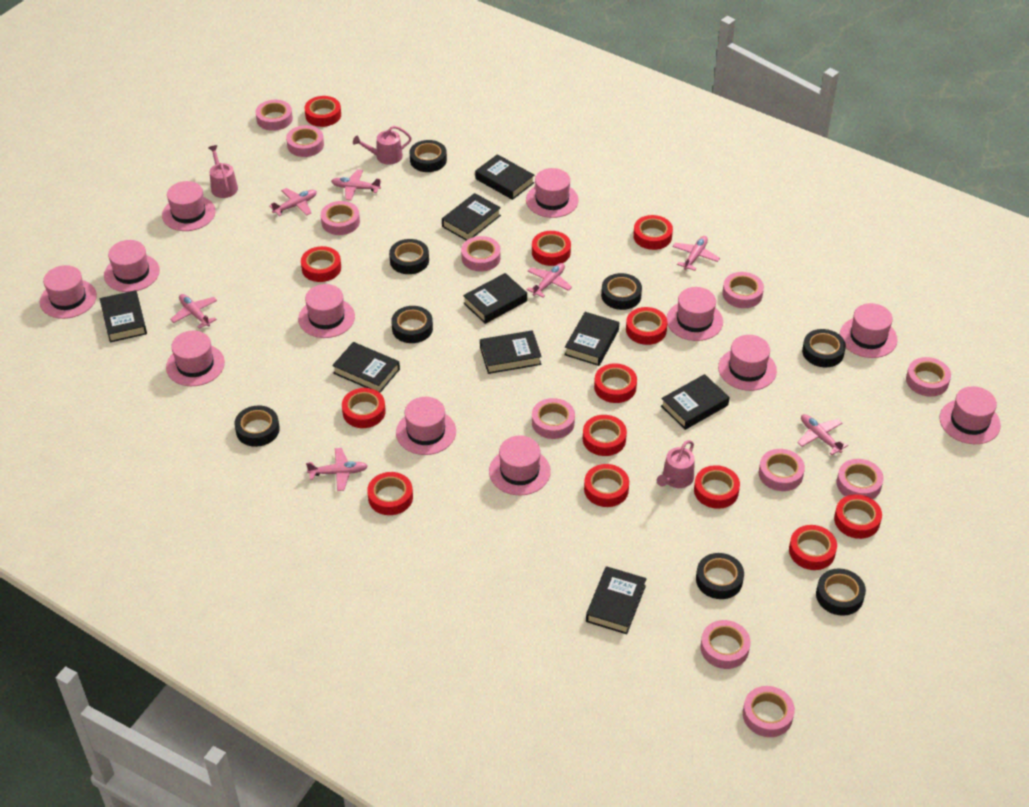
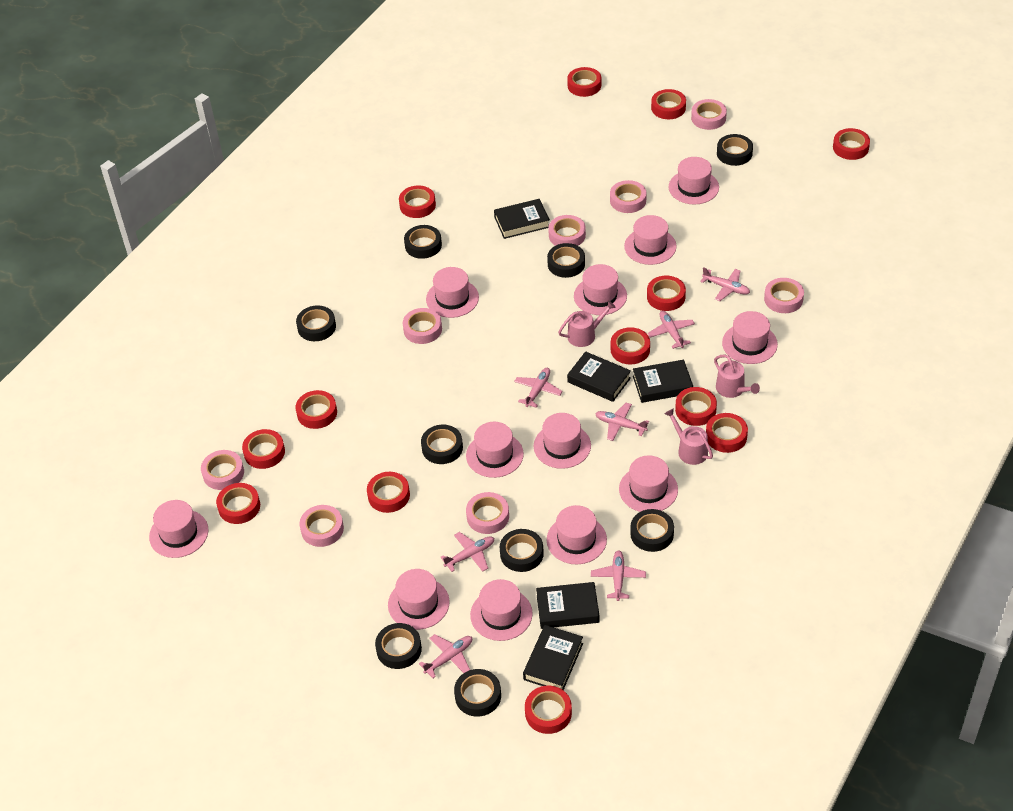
black book: [100,290,147,342] [332,342,400,393] [442,193,501,241] [463,273,527,324] [475,154,534,200] [480,330,542,374] [564,312,619,366] [586,566,647,634] [661,374,729,430] = 9 -> [494,199,550,239] [523,625,583,690] [536,582,600,629] [567,351,631,402] [633,360,693,403] = 5
black tape: [235,405,280,447] [389,239,429,274] [391,306,433,343] [409,140,447,172] [601,273,642,310] [696,553,744,599] [802,329,846,367] [816,568,866,616] = 8 -> [296,305,336,341] [375,623,422,669] [404,225,442,259] [421,425,463,464] [454,669,501,717] [500,529,544,572] [547,243,585,278] [630,509,674,552] [717,134,753,166] = 9
pink tape: [256,100,293,131] [286,125,324,157] [321,201,360,235] [461,236,501,271] [532,398,575,439] [700,620,751,669] [722,272,764,308] [743,686,795,737] [759,449,805,491] [836,459,884,499] [906,357,951,397] = 11 -> [201,450,244,490] [299,505,344,547] [403,308,442,344] [466,492,509,534] [548,215,586,246] [610,180,647,213] [691,99,727,130] [764,278,804,313] = 8

